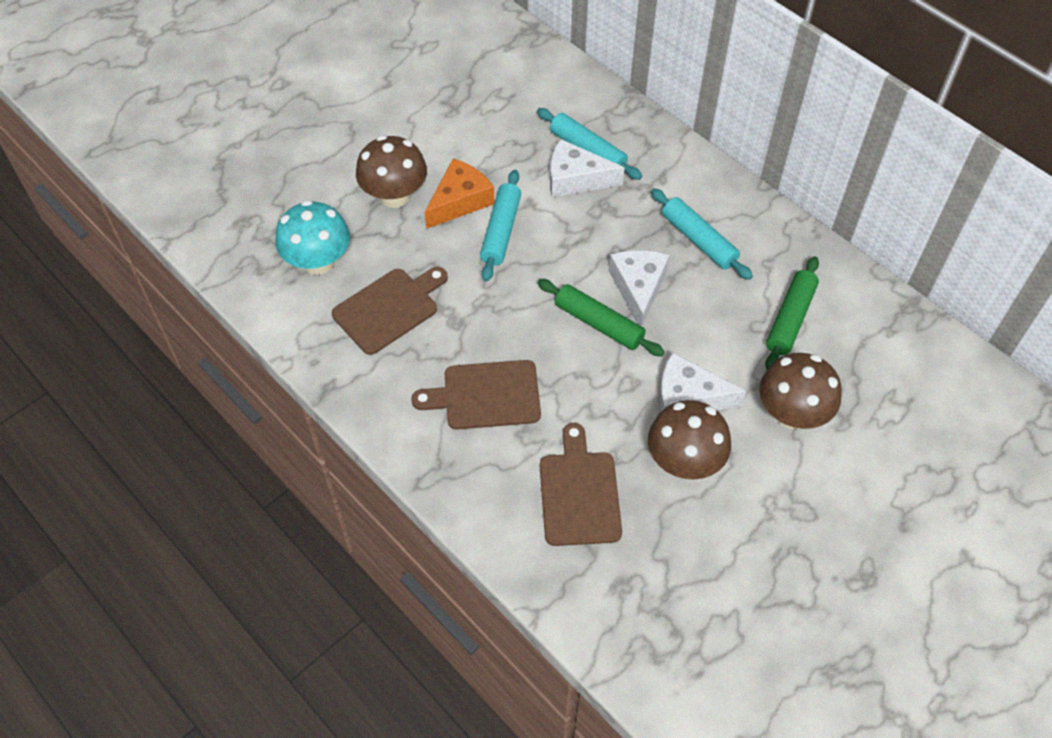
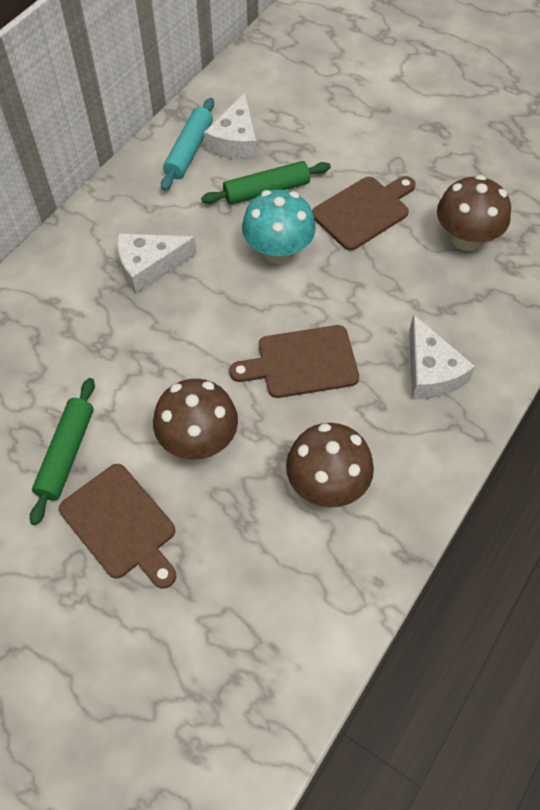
orange cheese: [425,158,495,229] = 1 -> none = 0
turquoise rolling pin: [480,170,521,281] [537,108,642,180] [651,188,753,280] = 3 -> [161,98,214,191] = 1

